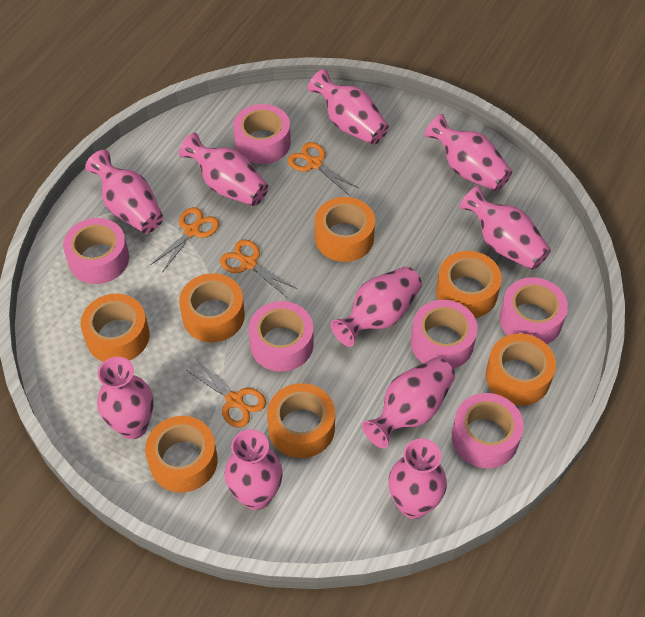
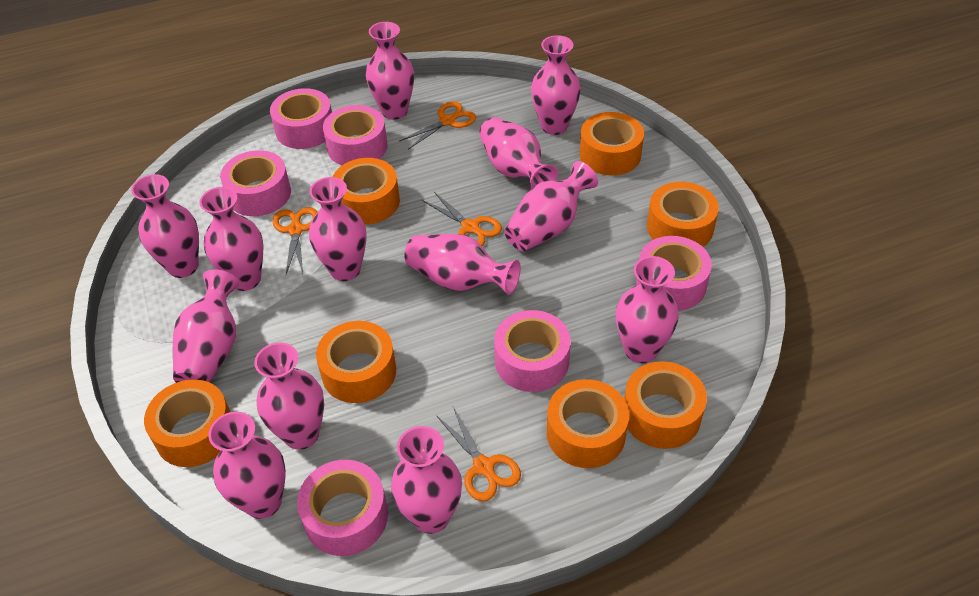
pink vase: [85,150,163,234] [97,357,154,439] [179,133,268,206] [224,429,283,510] [308,69,389,145] [331,266,422,347] [362,358,455,448] [389,438,447,519] [425,114,512,192] [459,186,551,270] = 10 -> [131,174,199,278] [173,269,239,383] [199,187,264,291] [208,412,286,519] [254,343,324,450] [309,177,367,281] [366,22,414,120] [391,426,462,534] [404,234,521,295] [479,117,558,188] [504,161,598,251] [531,35,581,135] [616,256,679,363] = 13

